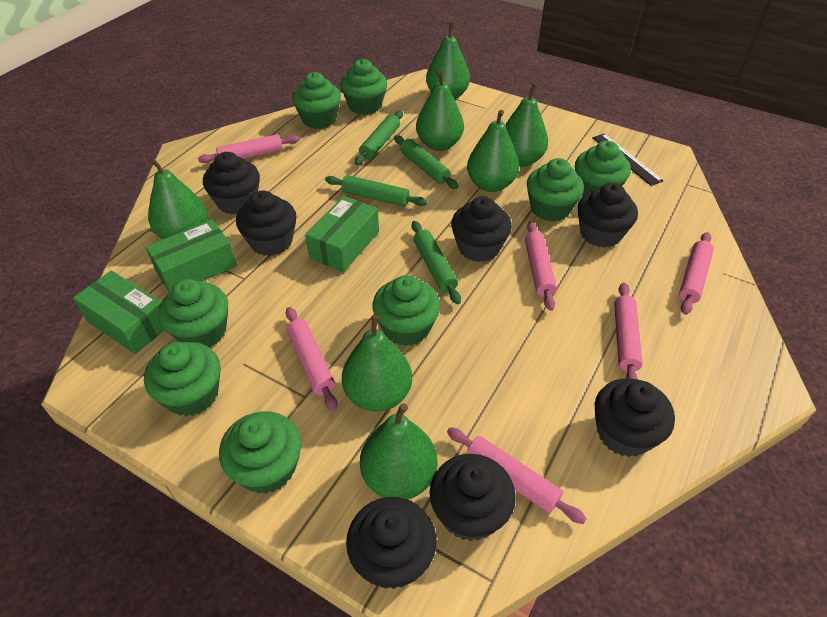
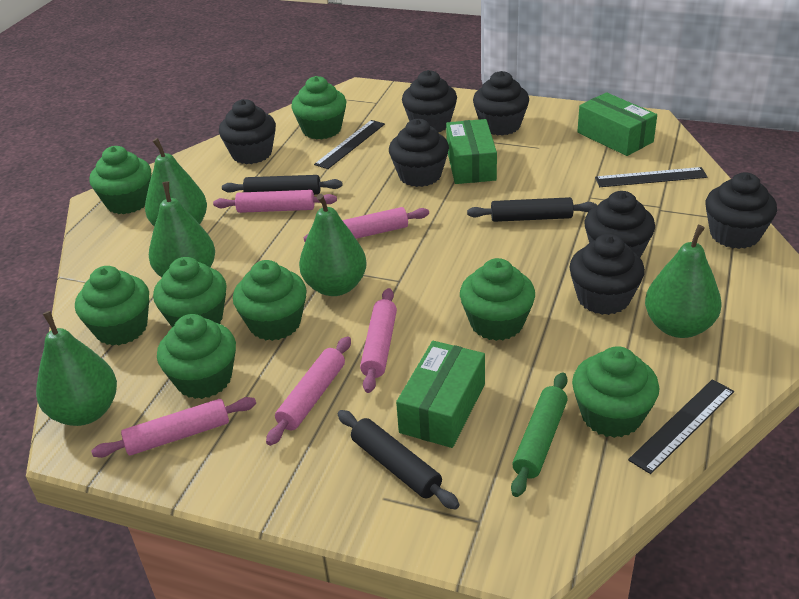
black rolling pin: none = 0 -> [222,175,342,195] [338,410,460,510] [467,197,597,222] = 3
black ruler: [592,134,664,186] = 1 -> [314,120,385,169] [595,167,708,187] [628,379,734,474] = 3
green pear: [148,157,207,239] [342,315,412,412] [360,403,438,499] [416,70,464,151] [426,23,470,99] [467,110,519,192] [505,83,548,167] = 7 -> [36,311,117,426] [145,138,207,226] [149,181,215,277] [299,194,367,296] [645,225,722,338] = 5
green rolling pin: [325,175,427,207] [355,110,403,165] [394,135,459,189] [412,221,461,304] = 4 -> [511,372,568,497] = 1
pink rolling pin: [198,134,300,163] [286,307,338,412] [447,427,586,524] [525,221,557,311] [614,282,643,379] [679,232,714,315] = 6 -> [91,397,256,458] [213,190,337,213] [266,336,351,446] [303,207,429,242] [360,288,397,393] = 5

